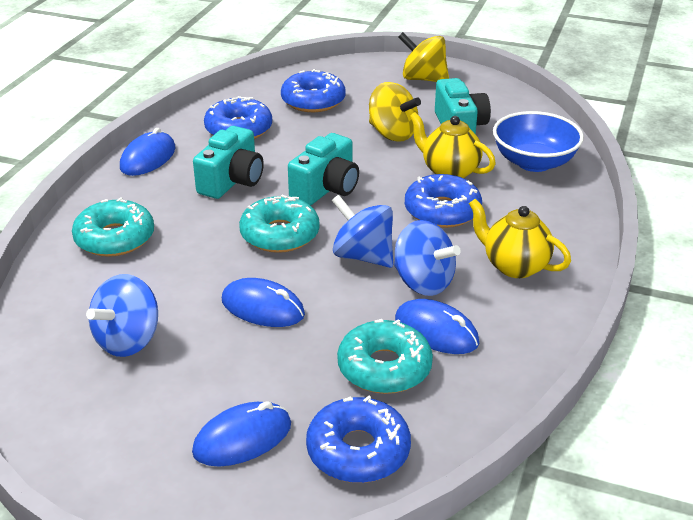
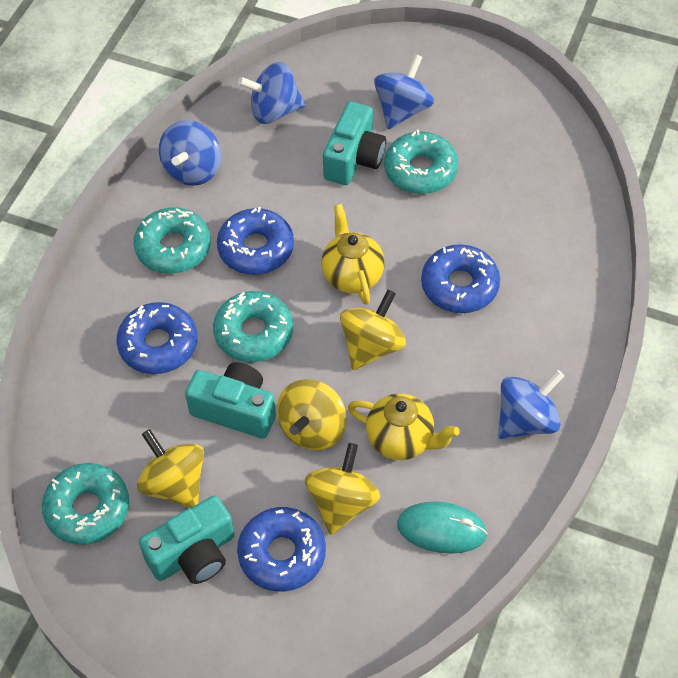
blue bowl: [493,111,584,172] = 1 -> none = 0
blue mouse: [120,128,175,176] [192,401,291,467] [222,278,305,327] [395,299,479,354] = 4 -> none = 0
blue spinning top: [86,274,158,357] [332,195,393,268] [394,220,461,296] = 3 -> [159,120,221,186] [238,62,305,124] [374,54,434,129] [498,370,564,439] = 4
turquoise donut: [72,197,154,257] [239,195,320,253] [337,319,433,394] = 3 -> [42,463,129,545] [133,207,211,274] [213,291,293,362] [384,130,458,194] = 4
turquoise mouse: none = 0 -> [397,502,488,554] = 1
yellow spinning top: [369,82,421,142] [398,32,449,82] = 2 -> [137,429,204,508] [277,379,347,450] [305,443,380,535] [340,289,406,370] = 4

